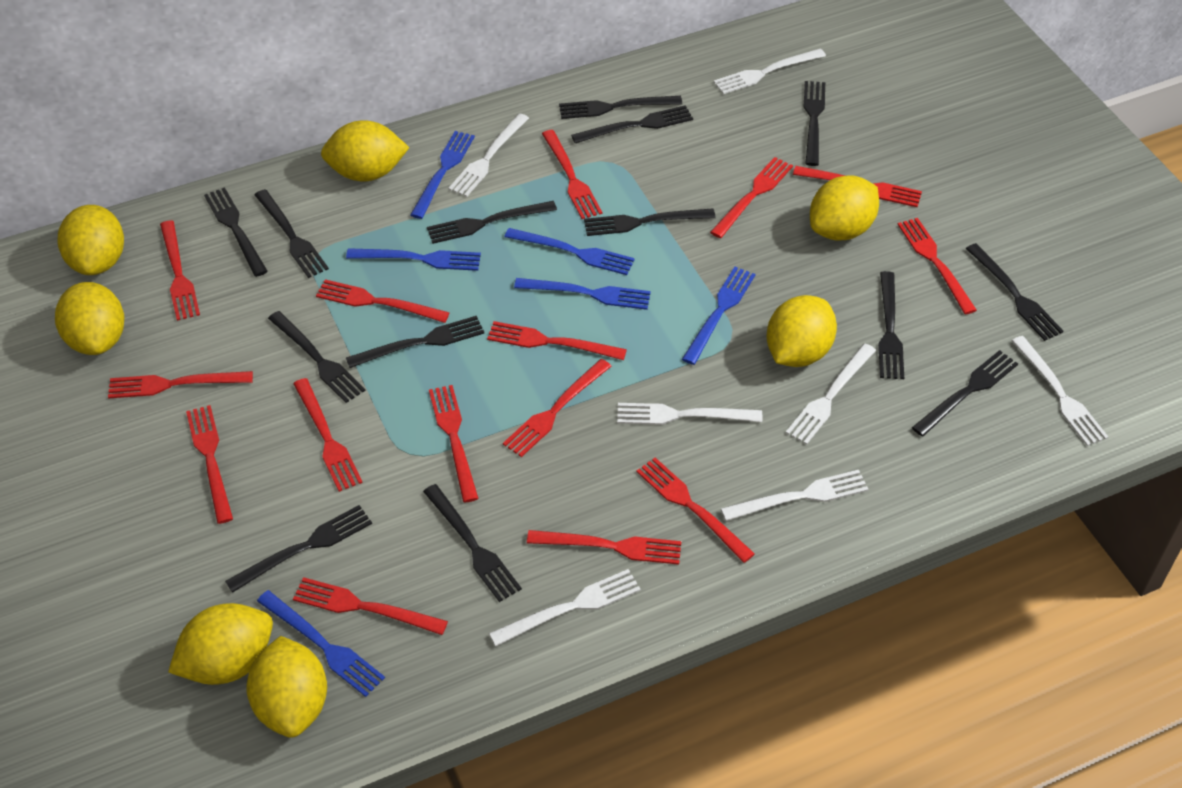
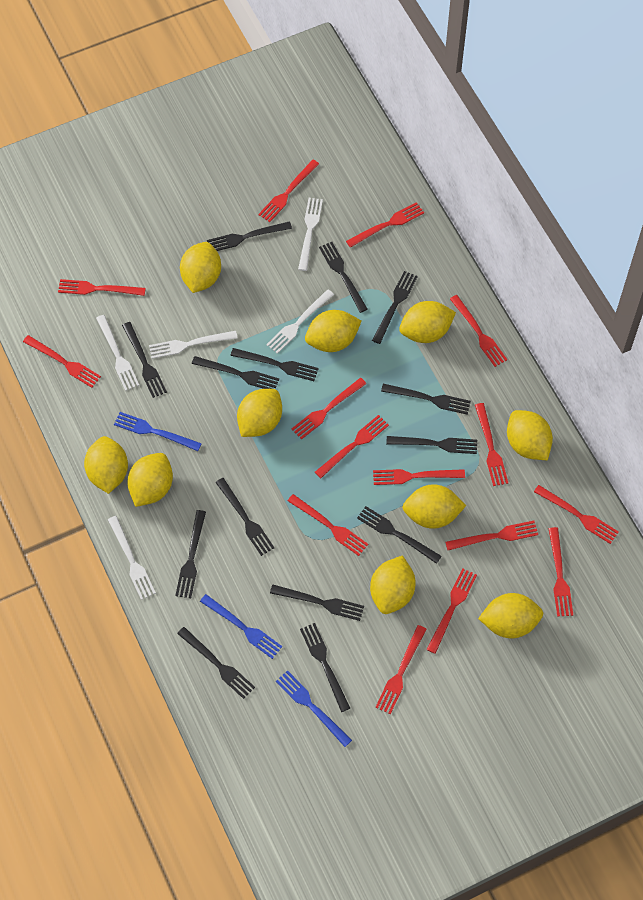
blue fork: [257,590,385,697] [346,248,481,271] [410,131,475,219] [504,228,635,275] [514,278,651,310] [682,267,756,365] = 6 -> [114,412,202,451] [200,594,282,659] [276,670,352,747] = 3
white fork: [448,113,529,197] [489,569,641,646] [617,403,762,425] [714,49,826,94] [721,470,868,521] [786,343,876,445] [1012,336,1108,446] = 7 -> [96,315,139,391] [108,516,156,600] [149,331,238,359] [266,289,334,354] [298,198,323,271] = 5
yellow lemon: [55,282,124,355] [58,205,124,275] [168,603,273,685] [246,636,327,738] [321,120,409,181] [766,295,837,367] [810,175,879,240] = 7 -> [84,436,128,494] [128,453,173,507] [180,242,221,293] [237,389,282,437] [305,310,361,352] [370,555,416,614] [399,301,456,343] [402,484,466,529] [478,593,543,638] [507,410,553,460] = 10

